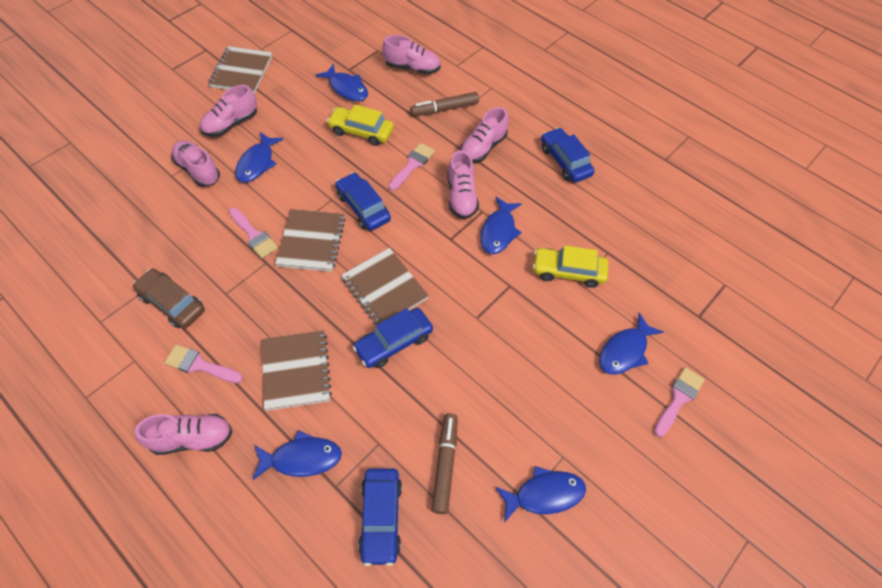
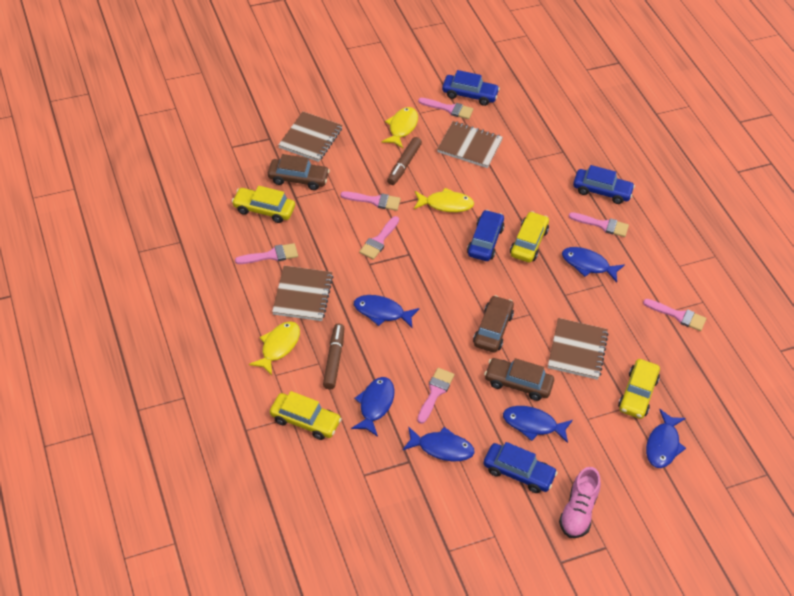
brown car: [133,269,205,328] = 1 -> [268,154,330,190] [473,295,514,353] [484,358,554,401] = 3
pink brush: [164,344,243,383] [229,208,278,258] [389,143,435,191] [654,367,705,437] = 4 -> [235,243,298,264] [341,191,401,211] [359,216,399,260] [417,368,454,424] [418,98,473,119] [568,212,629,237] [643,299,706,331] = 7
pink shoe: [135,414,232,455] [171,140,220,187] [200,85,257,137] [382,35,440,74] [448,150,479,219] [460,107,508,163] = 6 -> [559,467,601,538] = 1
yellow car: [327,105,394,146] [533,245,608,288] = 2 -> [232,186,295,223] [270,391,342,440] [510,211,549,263] [618,359,660,419] = 4
yellow fish: none = 0 -> [249,321,300,376] [382,107,418,148] [414,188,474,212] = 3

